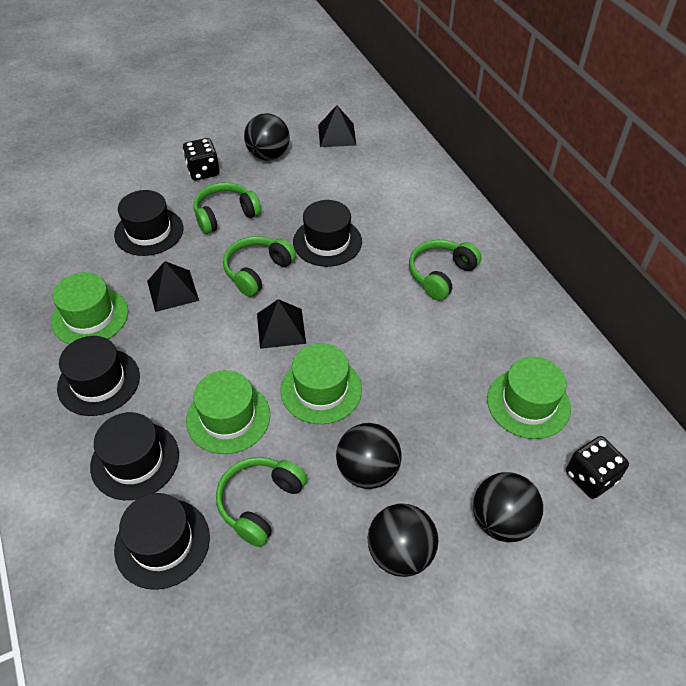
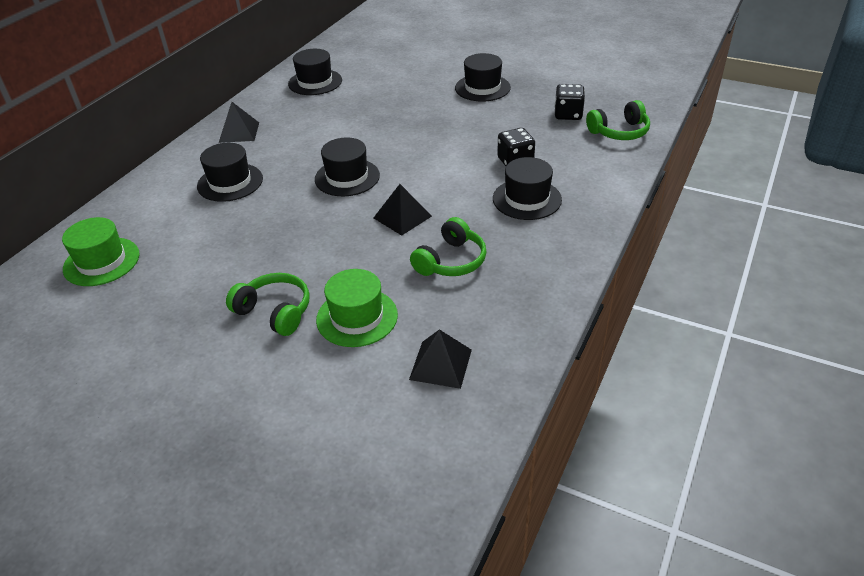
black ball: [244,113,290,160] [336,423,402,489] [367,504,438,577] [473,472,543,542] = 4 -> none = 0
green hat: [51,272,128,344] [186,370,270,454] [280,343,362,424] [487,357,571,439] = 4 -> [62,217,140,286] [316,269,398,347] = 2
green headphones: [194,182,261,234] [216,457,307,547] [223,236,296,297] [409,240,482,300] = 4 -> [226,273,309,336] [410,217,486,276] [586,100,650,140] = 3

